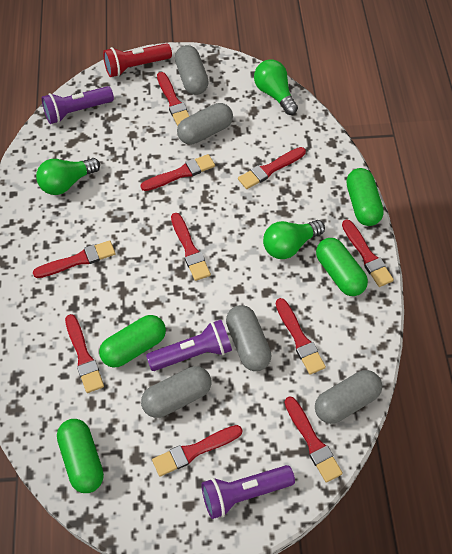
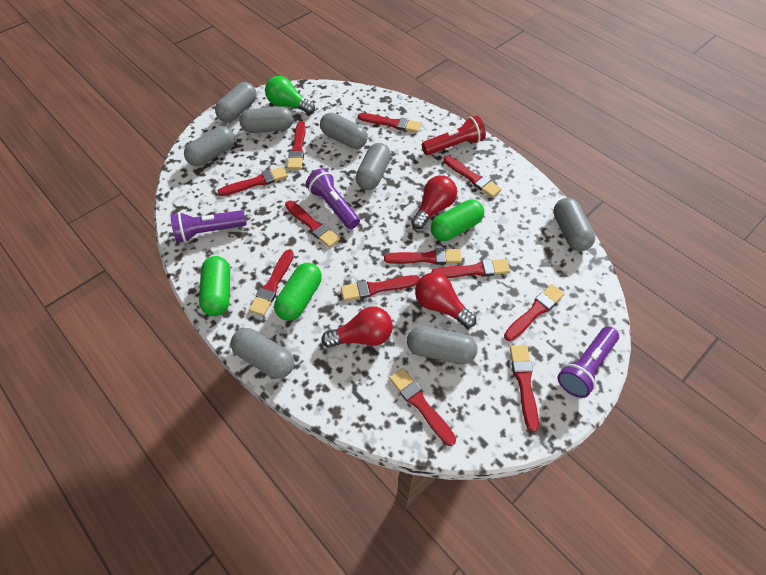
green capsule: [57,419,104,493] [99,315,166,368] [316,238,368,296] [346,168,384,226] = 4 -> [199,256,230,316] [274,263,322,321] [431,200,484,241] = 3
green light bulb: [36,158,100,195] [254,60,298,115] [263,220,325,259] = 3 -> [265,76,315,114] = 1
grey capsule: [141,366,211,418] [175,45,209,95] [177,103,233,144] [226,305,272,371] [315,370,382,424] = 5 -> [184,126,235,166] [215,82,257,122] [231,328,294,379] [239,107,293,133] [320,113,368,149] [356,143,391,190] [407,326,477,364] [553,198,595,251] = 8
red brush: [33,240,116,278] [65,314,104,393] [140,154,215,191] [152,425,243,477] [157,72,189,126] [171,213,211,281] [238,147,306,189] [276,298,326,375] [285,396,343,482] [342,219,394,287] = 10 -> [218,166,288,196] [249,250,294,316] [285,201,340,248] [287,121,306,170] [341,275,420,301] [358,113,421,133] [384,248,462,264] [389,368,456,446] [431,259,510,278] [443,156,502,198] [504,284,565,341] [510,345,539,432] = 12
red light bulb: none = 0 -> [321,306,393,348] [411,175,457,229] [415,272,476,328] = 3

